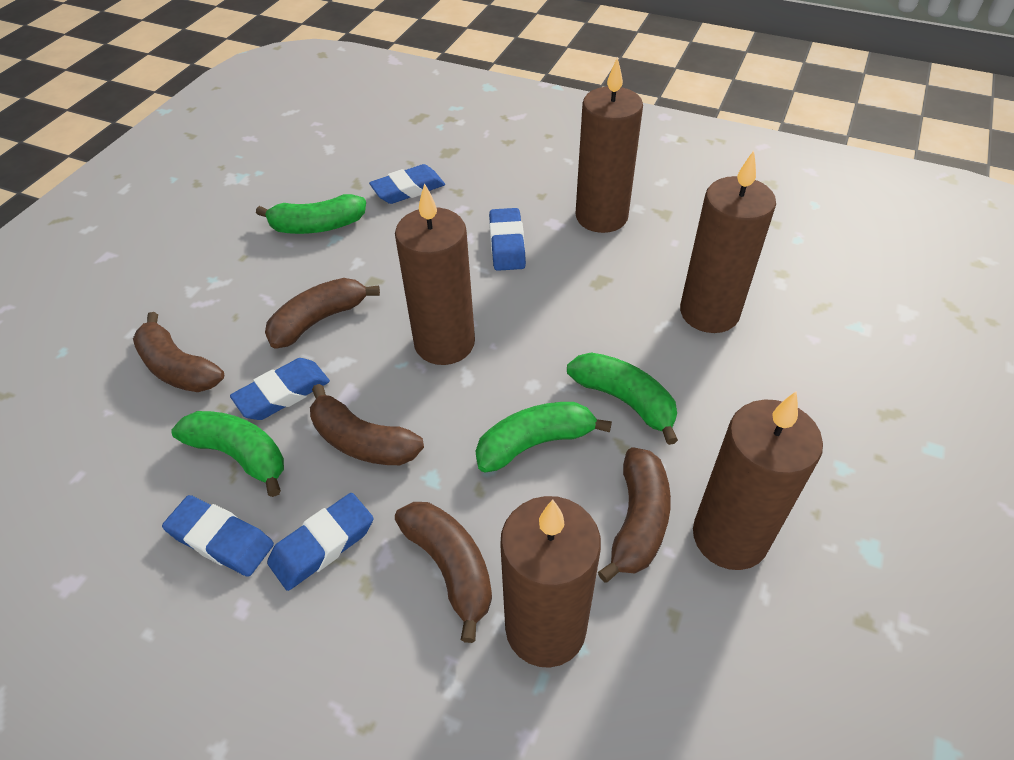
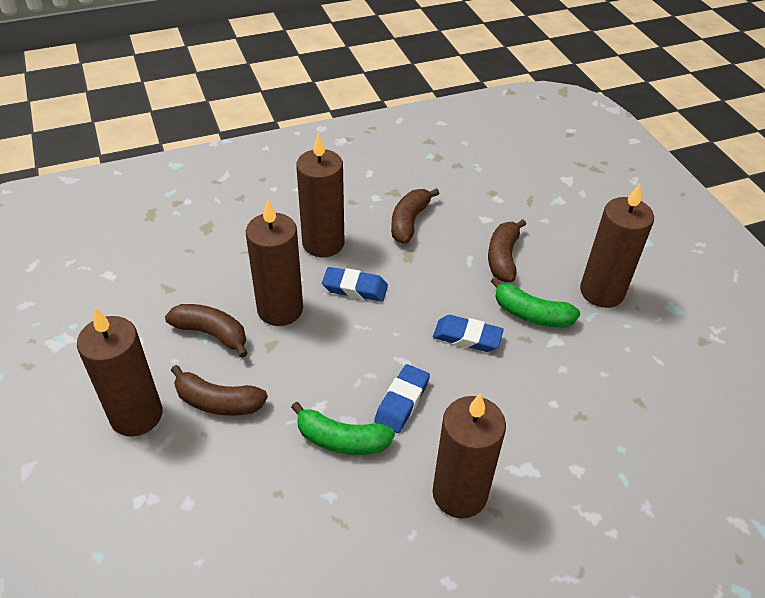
blue eraser: [162,495,274,577] [230,358,330,420] [267,493,373,591] [369,164,445,204] [489,208,526,271] = 5 -> [322,267,388,302] [374,364,430,433] [433,315,504,352] = 3
brown banana: [133,312,224,392] [265,278,380,349] [310,384,424,465] [395,502,492,643] [598,447,671,583] = 5 -> [165,304,248,358] [171,365,268,416] [391,188,439,244] [488,219,526,282] = 4
green banana: [172,411,284,497] [256,194,366,234] [476,402,612,473] [567,352,678,445] = 4 -> [291,402,395,455] [491,277,580,327] = 2

